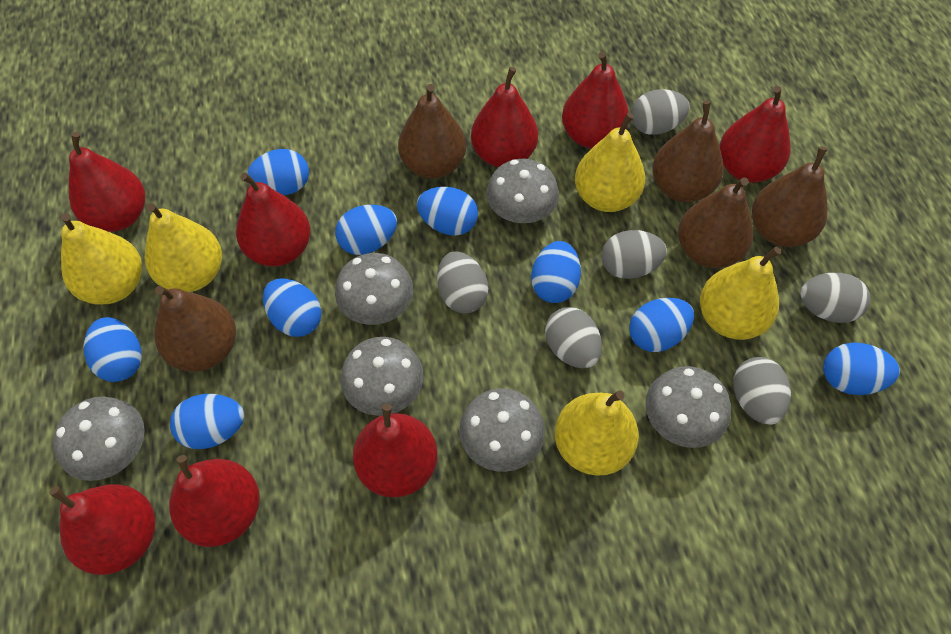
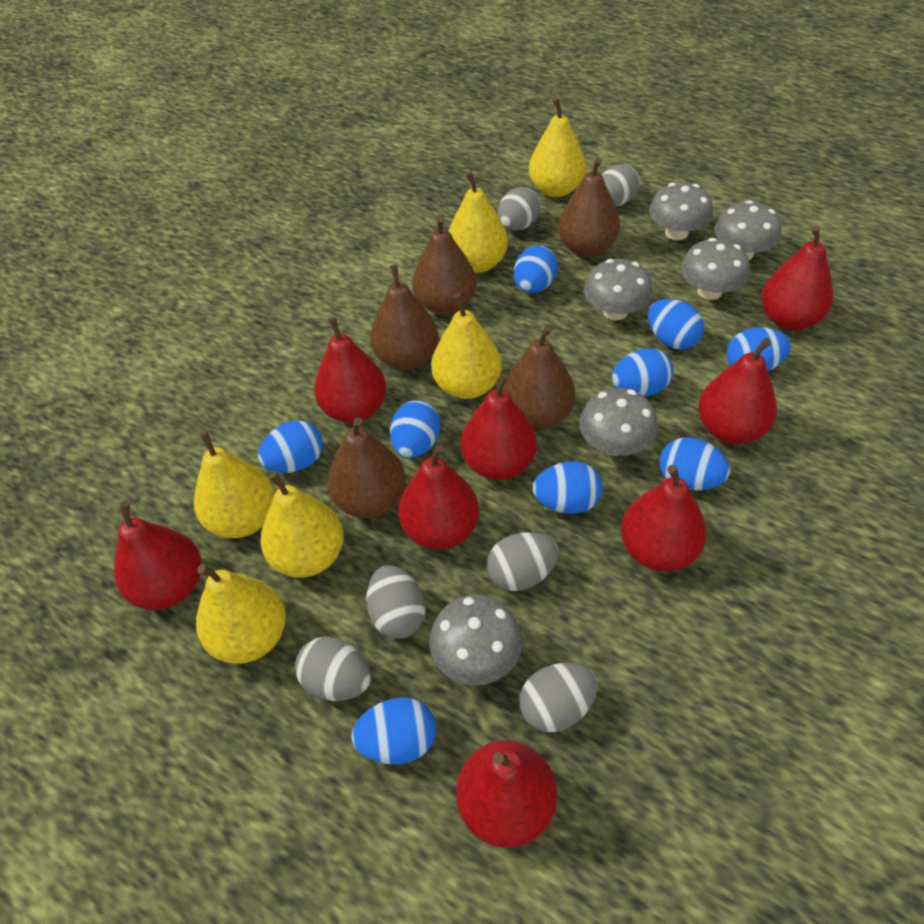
yellow pear: [61,213,142,305] [145,203,222,292] [555,390,639,476] [575,113,645,212] [700,246,781,340] = 5 -> [194,431,275,538] [196,564,286,664] [260,472,344,578] [431,293,502,399] [448,171,508,273] [529,98,586,197] = 6

